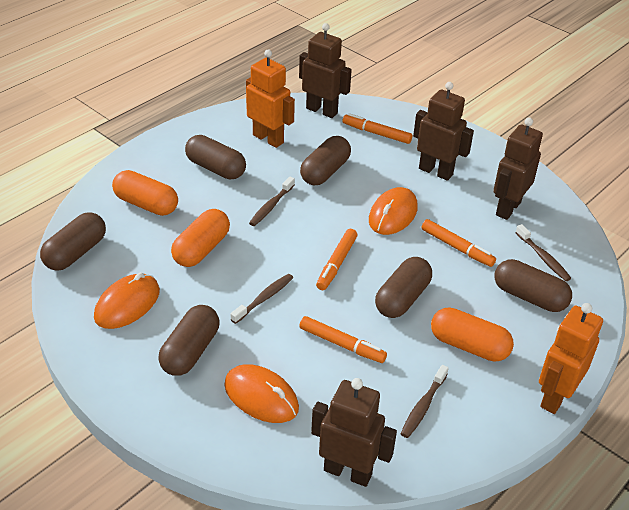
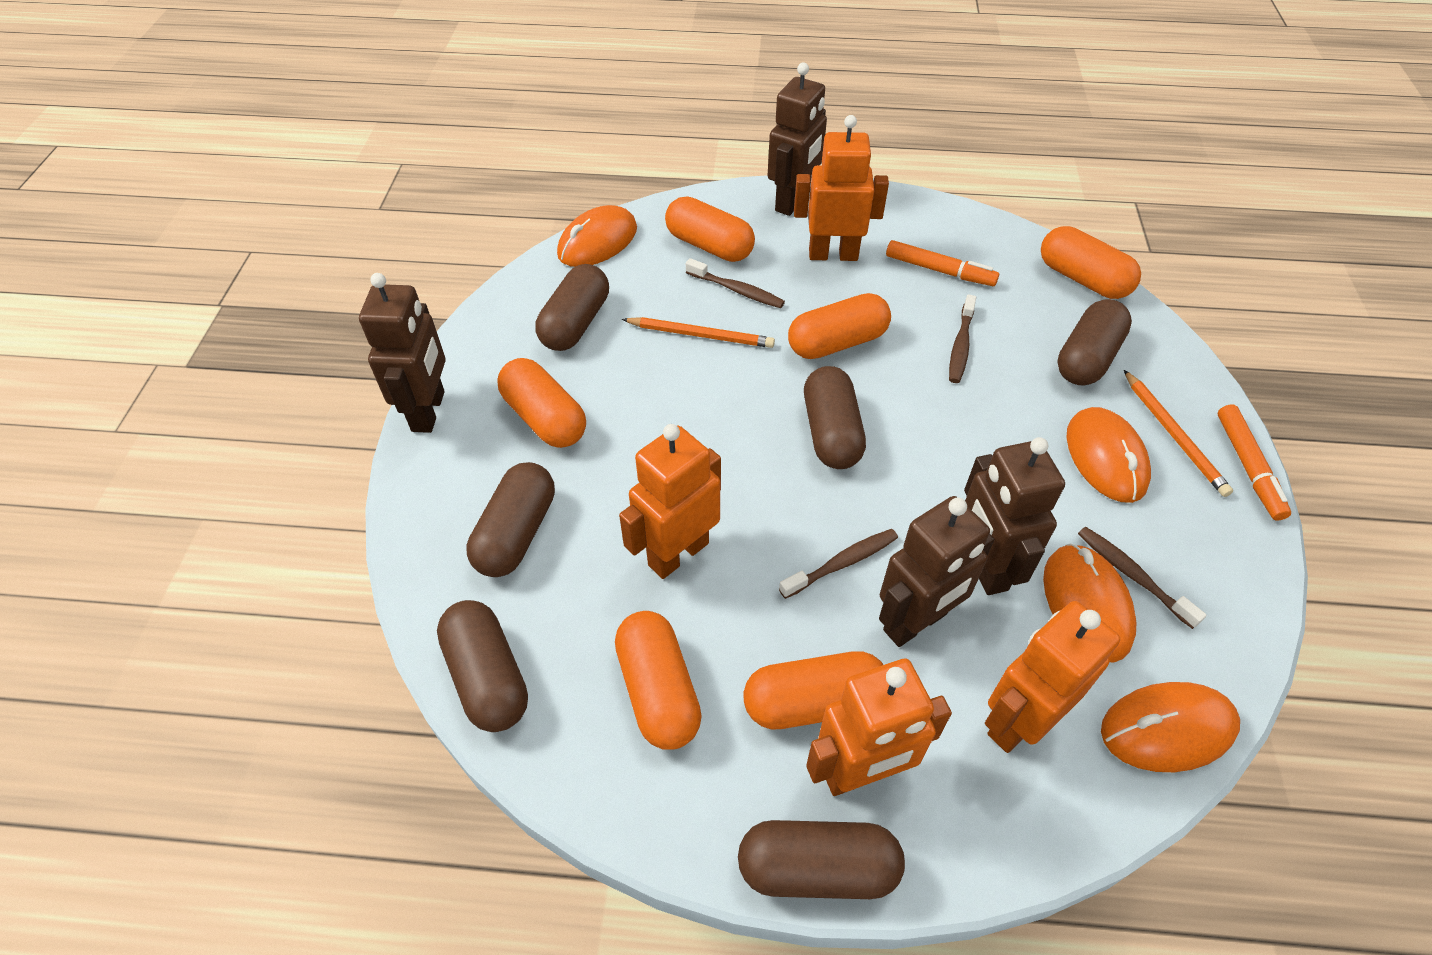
orange capsule: [112,170,178,216] [171,209,230,267] [431,307,514,362] = 3 -> [497,358,586,448] [615,611,702,750] [665,196,755,262] [743,652,883,729] [788,293,891,359] [1041,226,1141,299] = 6
orange marker: [299,316,387,363] [316,229,358,290] [343,113,412,144] [421,219,496,267] = 4 -> [886,240,999,286] [1218,404,1291,521] = 2
orange mouse: [94,272,160,329] [224,364,299,423] [369,187,418,235] = 3 -> [557,205,637,267] [1043,543,1136,663] [1066,407,1151,503] [1101,682,1240,772] = 4
orange pencil: none = 0 -> [622,317,775,348] [1124,370,1233,497] = 2
orange robot: [246,50,295,148] [539,303,603,414] = 2 -> [619,424,721,579] [794,115,889,261] [806,659,952,796] [985,601,1120,753] = 4

